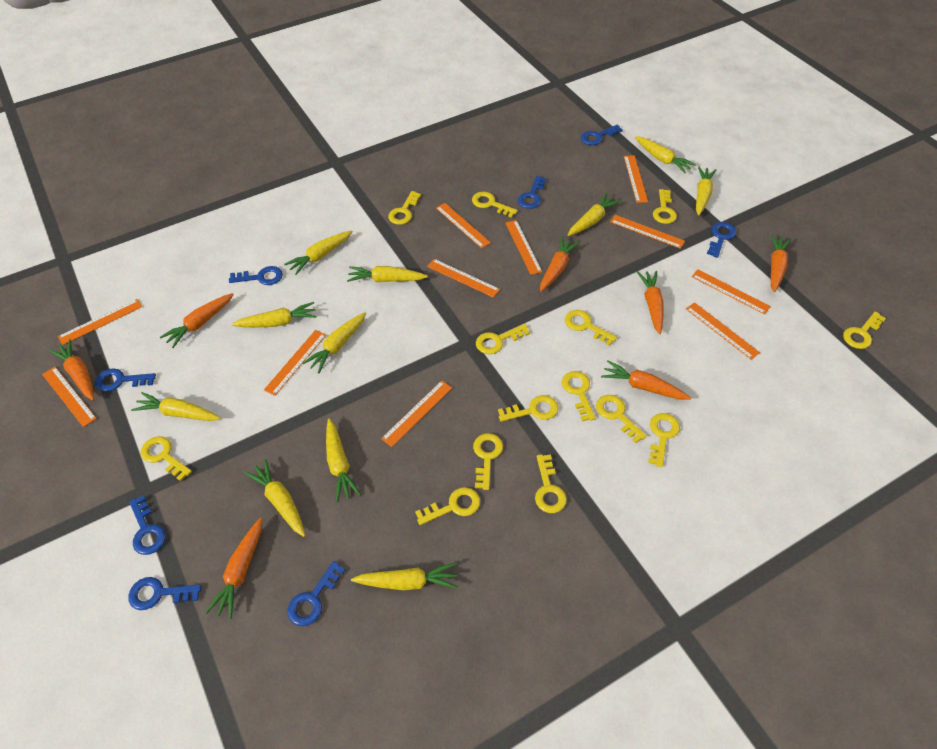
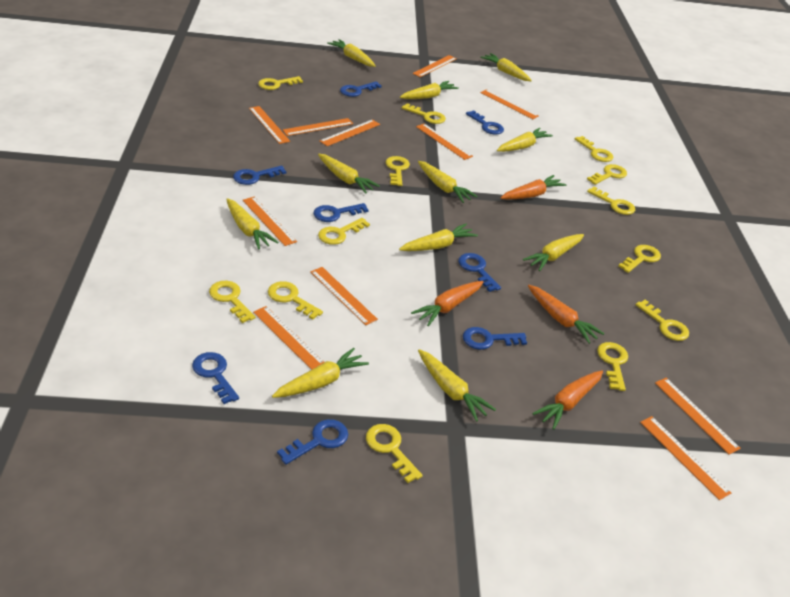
orange carrot: [49,339,94,401] [160,293,234,348] [206,518,262,619] [540,236,580,292] [601,361,691,400] [637,271,664,334] [771,234,791,292] = 7 -> [411,281,483,326] [501,175,566,200] [528,285,605,344] [532,370,603,430] = 4
yellow key: [141,436,192,481] [388,191,421,225] [415,487,480,525] [472,192,518,218] [473,433,503,490] [476,324,530,354] [498,395,558,422] [535,454,567,513] [562,371,596,421] [565,310,617,346] [596,395,647,443] [648,413,680,467] [653,189,677,224] [843,312,886,349] = 14 -> [209,281,256,323] [258,76,303,90] [268,281,323,320] [318,218,370,245] [366,424,423,483] [386,156,410,186] [402,103,446,124] [575,136,614,162] [587,164,627,185] [587,187,635,215] [597,342,628,391] [618,245,661,273] [636,300,689,341] = 13

